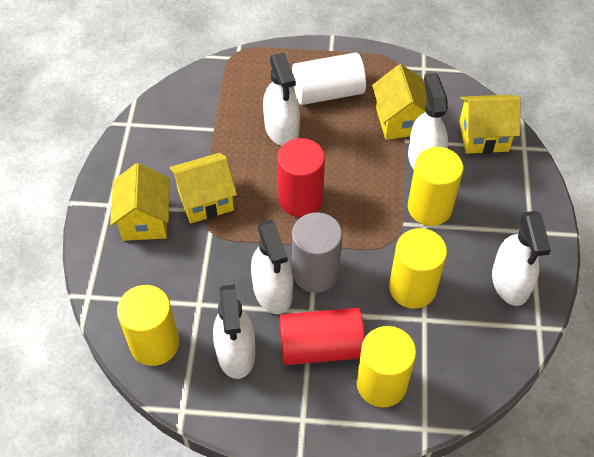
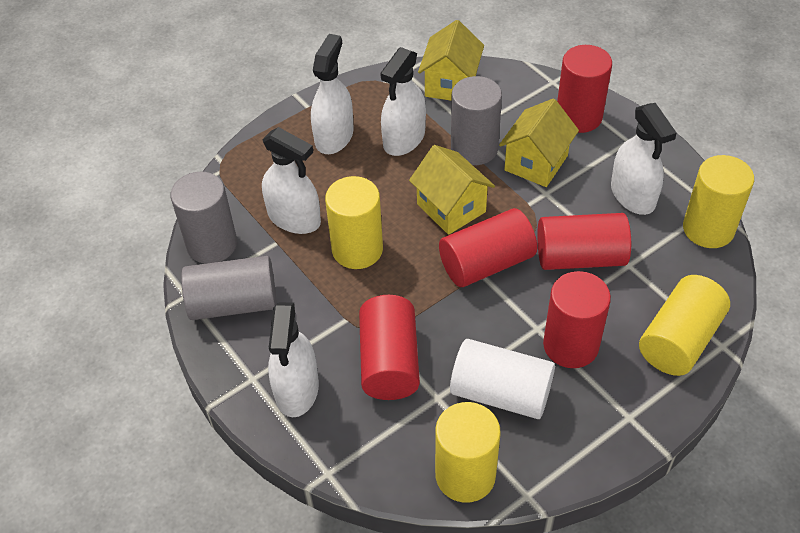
grey cylinder: [292,213,342,293] = 1 -> [170,172,237,264] [181,256,277,320] [451,76,502,165] = 3
red cylinder: [277,138,325,217] [279,308,365,365] = 2 -> [359,295,420,400] [439,208,537,287] [537,213,631,270] [543,271,611,368] [557,45,612,133] = 5
yellow house: [110,163,170,241] [169,153,237,224] [372,64,427,140] [459,95,521,154] = 4 -> [409,145,495,235] [418,20,484,100] [499,98,579,187] = 3

